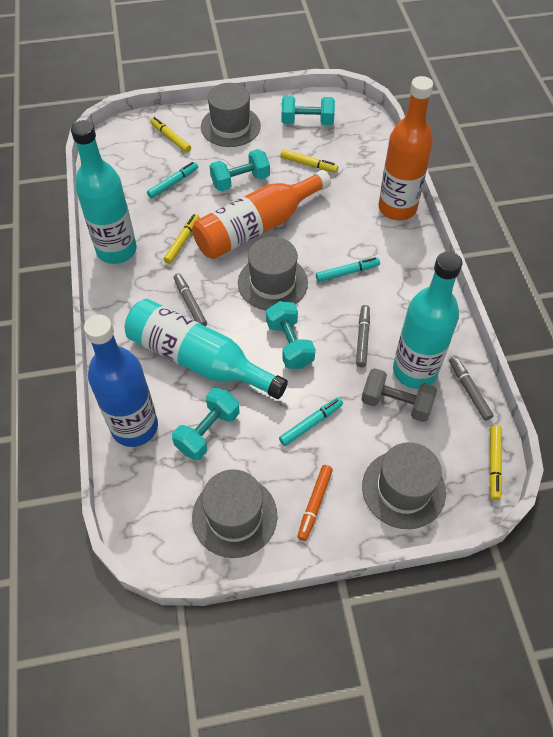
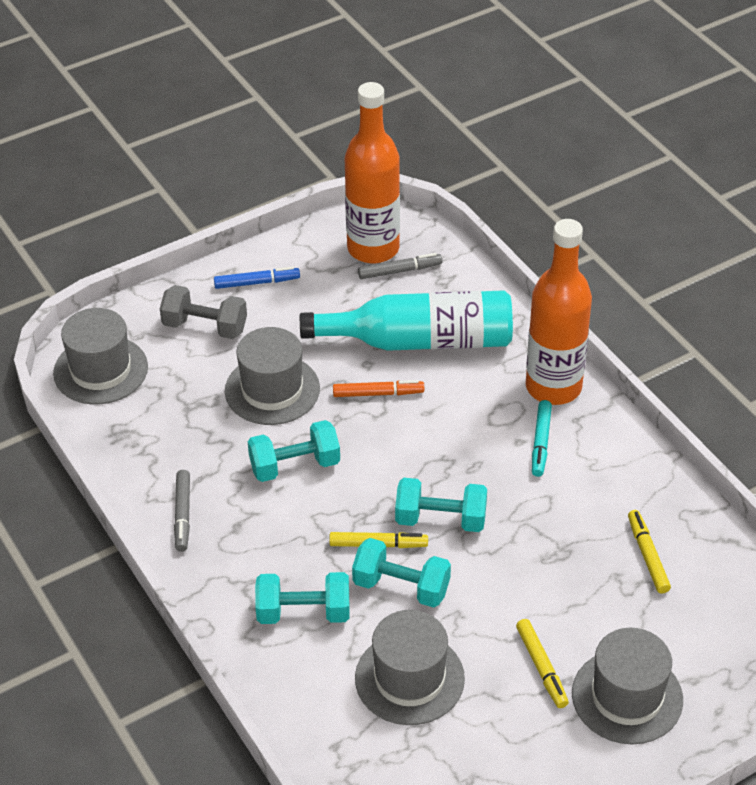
blue bottle: [84,315,158,447] = 1 -> none = 0
blue marker: none = 0 -> [214,267,300,289] = 1
grey marker: [174,273,207,326] [356,305,370,367] [449,356,494,421] = 3 -> [174,470,190,552] [358,253,443,279] = 2
turquoise bottle: [71,120,137,264] [125,299,288,399] [393,251,462,389] = 3 -> [300,290,513,351] = 1
turquoise marker: [147,162,198,199] [279,397,343,446] [316,257,380,282] = 3 -> [532,400,552,477] = 1
yellow marker: [150,117,191,153] [163,214,200,264] [280,149,338,173] [489,425,503,500] = 4 -> [329,532,428,548] [516,619,569,708] [628,510,671,594] = 3

